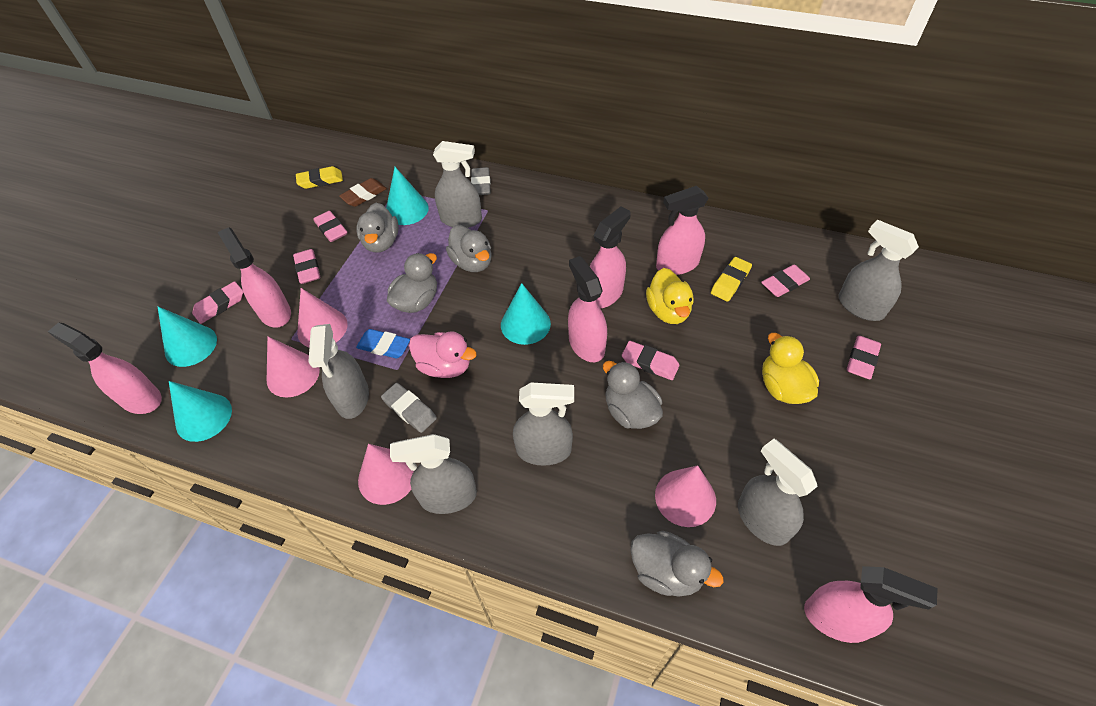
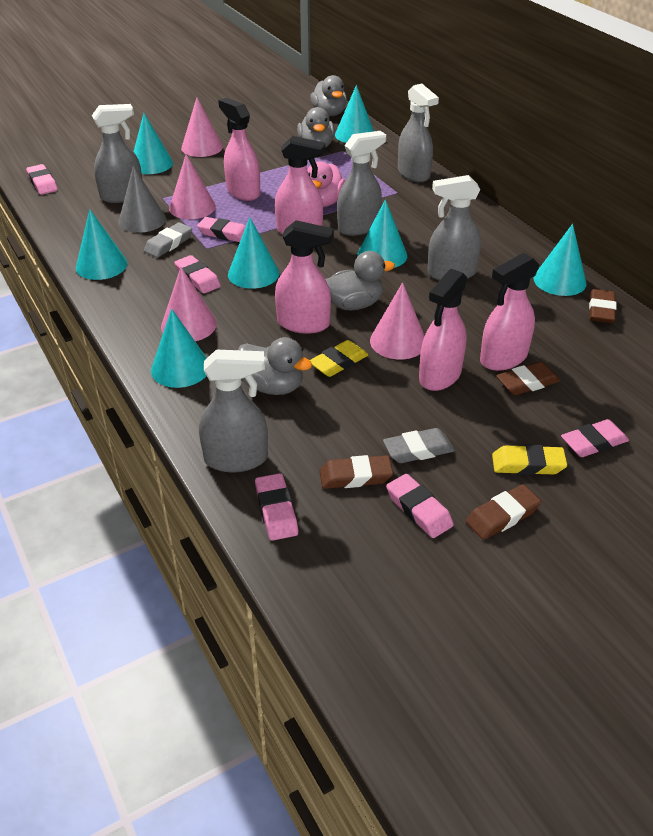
blue eraser: [356,329,410,359] = 1 -> none = 0
brown eraser: [339,178,387,207] = 1 -> [319,455,393,489] [466,484,541,540] [496,362,560,395] [589,289,617,323] = 4
grey cone: none = 0 -> [119,166,166,233] = 1
grey duck: [356,203,398,253] [387,253,437,313] [446,225,492,272] [603,361,663,429] [630,531,723,597] = 5 -> [238,337,312,395] [297,107,335,148] [310,75,347,116] [325,251,395,310] = 4
grey spray bottle: [308,324,369,419] [390,434,477,514] [433,141,482,228] [513,382,574,466] [738,439,818,546] [838,220,919,321] = 6 -> [92,104,142,203] [199,350,268,472] [337,131,386,236] [398,83,439,182] [427,175,481,280] = 5
pink spray bottle: [48,323,162,414] [218,227,291,328] [568,256,607,362] [589,206,631,309] [656,186,708,275] [804,566,938,643] = 6 -> [218,98,260,201] [275,136,325,235] [275,220,334,334] [419,269,468,391] [480,253,540,371] = 5
turquoise cone: [158,307,217,367] [169,381,232,442] [386,167,429,225] [501,283,551,345] = 4 -> [76,209,127,280] [134,113,173,174] [151,309,207,388] [228,217,279,289] [335,85,374,143] [357,199,407,268] [533,224,587,296] = 7
yellow duck: [646,268,694,324] [762,333,819,404] = 2 -> none = 0

